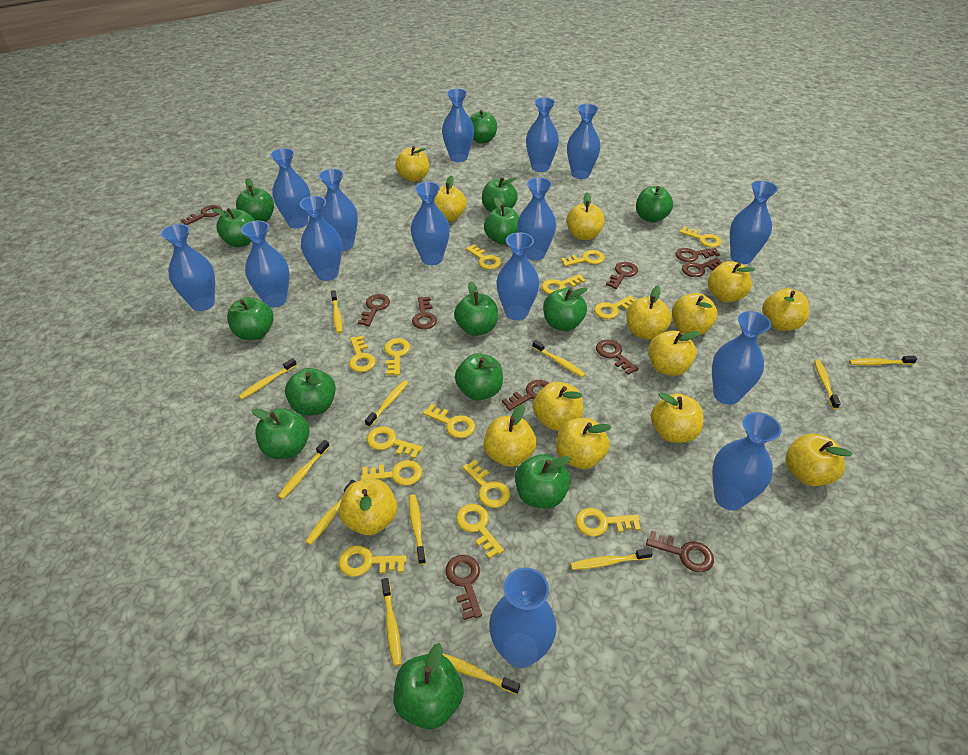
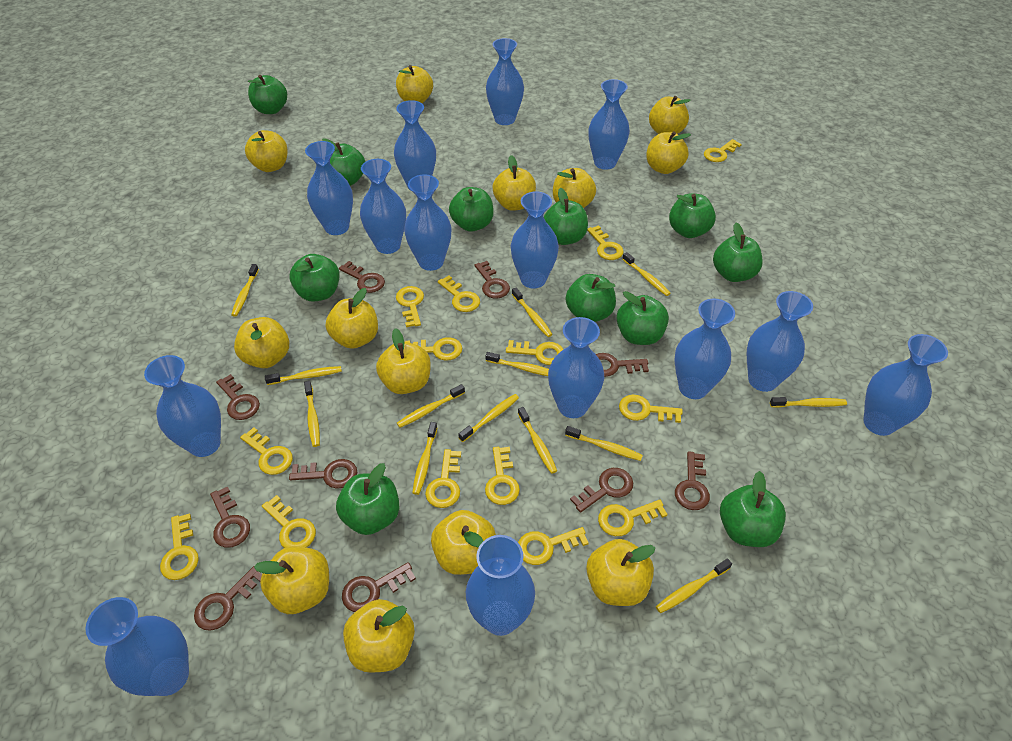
blue vase: [161,224,215,311] [241,221,289,308] [270,148,310,229] [300,196,342,281] [318,169,358,251] [411,182,450,265] [442,88,474,162] [489,568,557,668] [497,232,540,320] [517,177,556,261] [526,97,559,172] [567,104,601,179] [712,311,771,405] [712,412,781,510] [730,181,778,264] = 15 -> [85,597,189,696] [144,355,221,457] [305,141,353,235] [360,159,406,254] [394,100,436,190] [404,174,451,271] [466,535,535,636] [486,38,524,125] [511,191,559,289] [548,317,604,418] [588,79,630,170] [674,299,735,399] [747,291,813,392] [863,334,948,436] = 14
green apple: [212,208,255,247] [227,297,274,340] [236,178,274,222] [252,408,310,459] [285,368,336,416] [393,643,464,729] [454,281,498,336] [455,353,503,400] [470,110,497,143] [482,177,518,212] [484,197,519,245] [515,454,571,508] [543,287,588,331] [636,186,673,223] = 14 -> [248,75,287,114] [289,254,340,302] [322,138,366,186] [336,463,400,535] [449,187,494,232] [544,188,588,245] [566,274,616,322] [617,291,669,345] [669,193,716,238] [713,223,763,282] [720,471,786,547] = 11
yellow apple: [339,479,397,535] [395,146,429,182] [434,175,467,222] [484,404,537,467] [533,382,583,431] [556,418,611,469] [566,192,605,240] [627,285,672,340] [648,330,700,376] [651,392,703,443] [672,293,718,336] [708,261,755,302] [762,288,809,331] [785,434,852,486] = 14 -> [234,317,289,368] [245,130,288,172] [254,546,329,614] [326,288,378,349] [343,599,415,673] [376,328,431,394] [396,65,433,103] [431,510,496,575] [493,155,536,211] [553,168,596,208] [586,539,655,606] [646,131,691,174] [649,96,691,134] = 13
yellow toothbrush: [238,358,297,400] [278,440,330,499] [305,480,356,545] [331,290,342,333] [365,380,408,427] [381,578,402,666] [409,494,426,565] [442,653,520,695] [533,340,586,378] [570,548,653,570] [814,359,841,409] [849,356,917,365] = 12 -> [231,264,259,317] [265,366,342,385] [304,381,320,447] [397,384,465,428] [412,422,437,495] [458,394,519,442] [485,352,549,376] [512,288,553,337] [518,407,557,474] [565,426,643,461] [622,252,671,296] [656,558,732,613] [770,397,847,408] = 13

